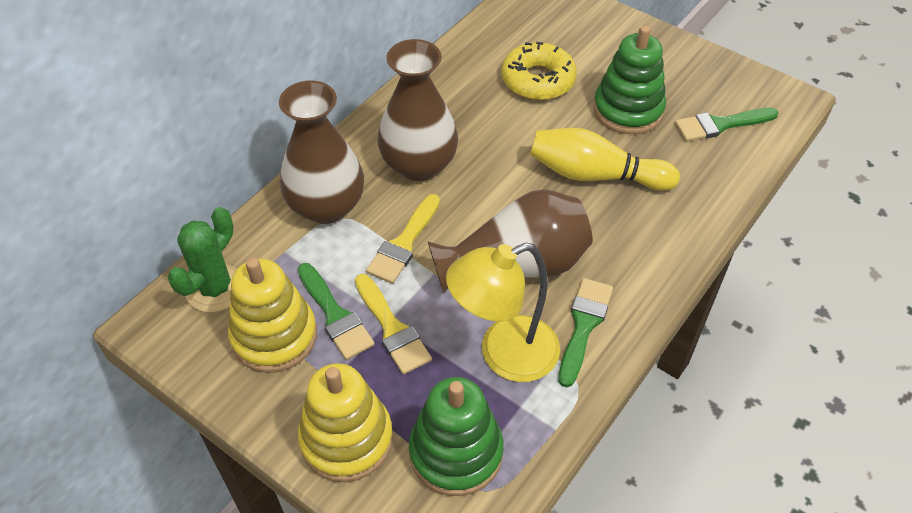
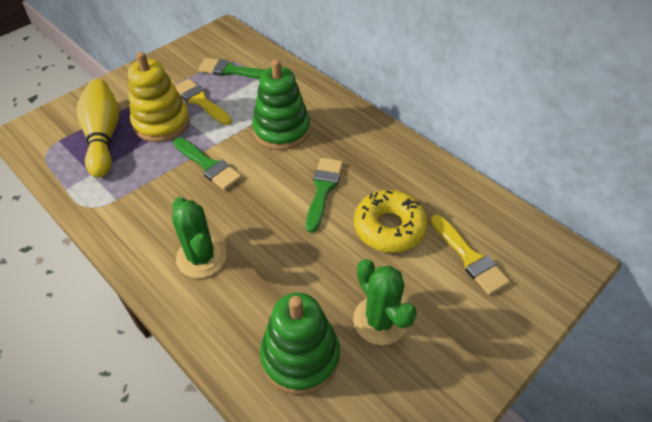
brown vase: [279,81,364,224] [377,39,458,181] [428,189,593,293] = 3 -> none = 0
green cactus: [167,207,237,313] = 1 -> [172,197,226,278] [353,259,417,345] = 2
yellow lamp: [446,243,560,382] = 1 -> none = 0
yellow stacking toy: [228,258,317,373] [298,363,393,482] = 2 -> [128,52,190,142] = 1

